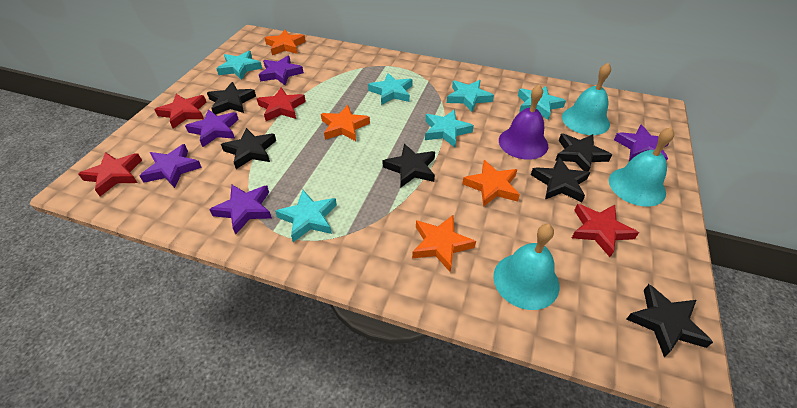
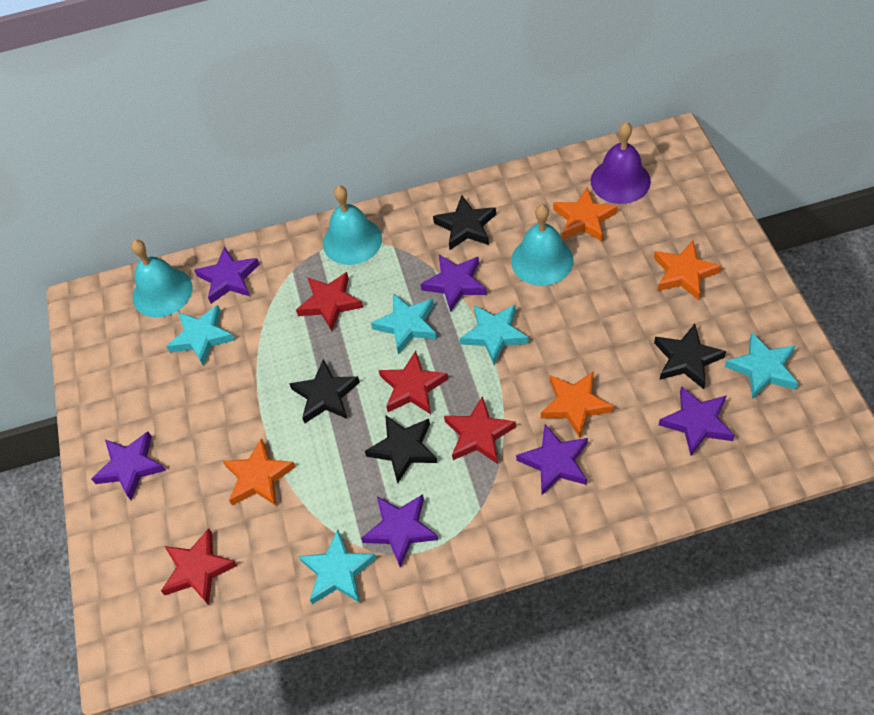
black star: [207,82,256,115] [221,128,276,169] [382,144,435,187] [531,157,590,202] [555,134,612,171] [626,284,713,357] = 6 -> [289,359,360,423] [365,415,438,483] [433,195,496,250] [654,324,726,389] = 4
purple star: [140,144,202,188] [185,109,239,147] [209,185,272,234] [259,56,304,85] [614,125,670,161] = 5 -> [91,431,166,500] [194,246,260,304] [361,494,438,568] [421,254,487,312] [516,424,588,495] [659,386,735,456] = 6
turquoise star: [216,51,262,80] [275,190,337,242] [368,73,413,105] [425,109,474,147] [447,80,494,112] [518,86,566,120] = 6 -> [166,305,235,366] [298,530,376,604] [371,293,437,354] [460,304,529,365] [725,333,798,399] = 5

